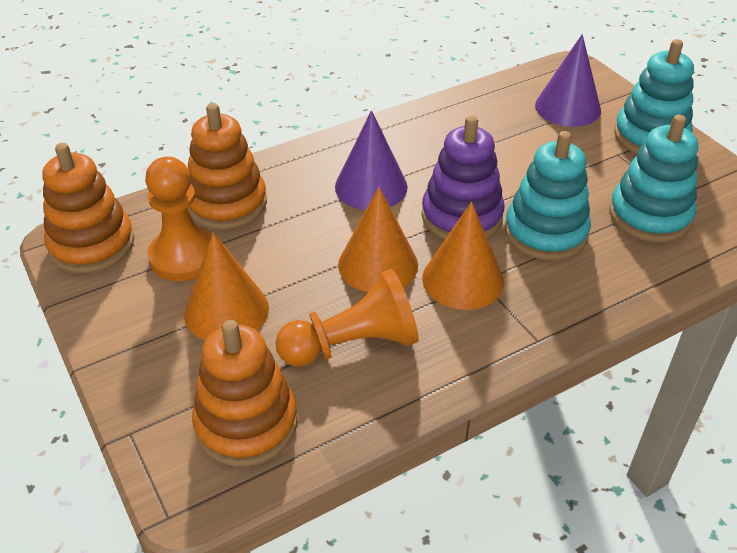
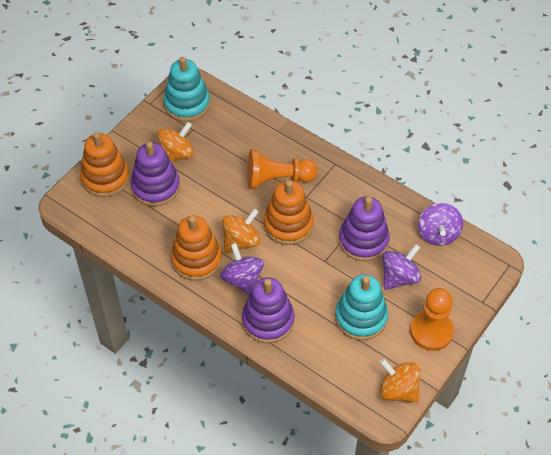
orange cone: [184,233,269,341] [338,187,418,292] [422,202,504,310] = 3 -> none = 0
orange spinning top: none = 0 -> [157,122,194,162] [222,208,260,253] [379,359,421,403] = 3
purple cone: [335,110,408,210] [535,34,601,127] = 2 -> none = 0
purple spinning top: none = 0 -> [220,243,264,295] [382,244,421,290] [418,203,463,246] = 3
purple stacking toy: [422,115,505,240] = 1 -> [131,142,180,207] [242,277,295,343] [339,196,390,261] = 3
turquoise stacking toy: [505,131,591,260] [609,115,698,242] [614,39,694,154] = 3 -> [163,57,210,122] [335,274,388,340] = 2

